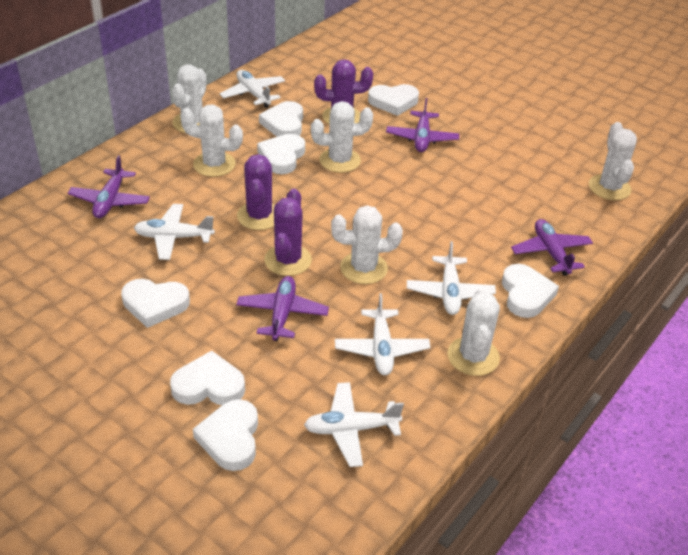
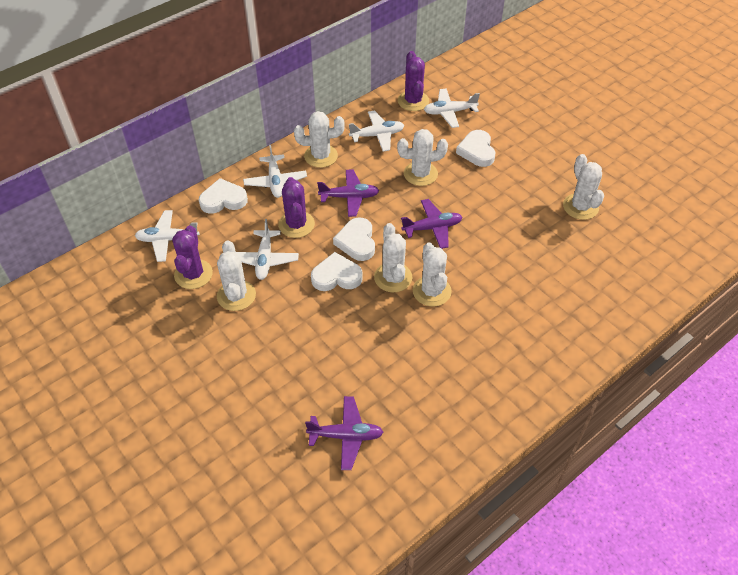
purple plane: [68,155,150,218] [236,276,329,341] [386,98,459,152] [511,219,593,276] = 4 -> [305,396,383,470] [317,169,379,217] [401,199,462,249] = 3
white heart: [121,279,190,328] [170,351,245,405] [193,399,258,471] [257,134,305,174] [259,101,303,137] [368,84,419,116] [502,264,559,318] = 7 -> [199,178,248,214] [311,252,363,291] [333,218,375,261] [456,130,495,167] = 4

